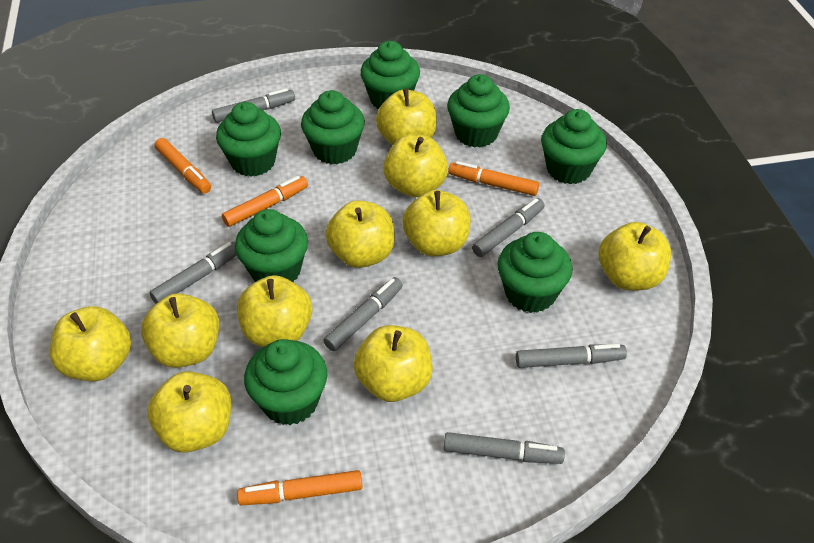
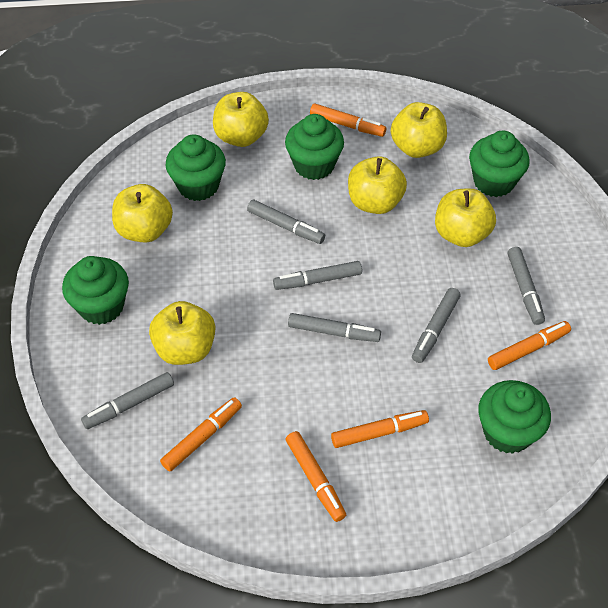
green cupcake: [216,102,281,177] [235,209,308,283] [244,339,327,425] [301,90,365,165] [360,41,420,109] [447,74,510,148] [497,232,573,313] [541,109,607,184] = 8 -> [62,256,129,325] [166,134,226,201] [285,114,344,180] [469,131,530,197] [478,380,551,454] = 5
orange marker: [154,138,211,194] [222,176,308,227] [237,470,363,505] [448,161,539,196] = 4 -> [160,397,242,472] [286,431,346,522] [310,104,386,137] [331,410,429,448] [488,321,571,370] = 5
yellow apple: [50,306,131,381] [141,293,220,368] [147,371,231,453] [237,275,312,347] [325,200,395,268] [354,325,432,402] [376,88,437,145] [383,135,448,197] [402,190,471,256] [599,222,671,290] = 10 -> [112,184,173,243] [149,301,215,365] [213,92,269,147] [348,156,407,214] [391,102,447,158] [435,189,496,247] = 6

